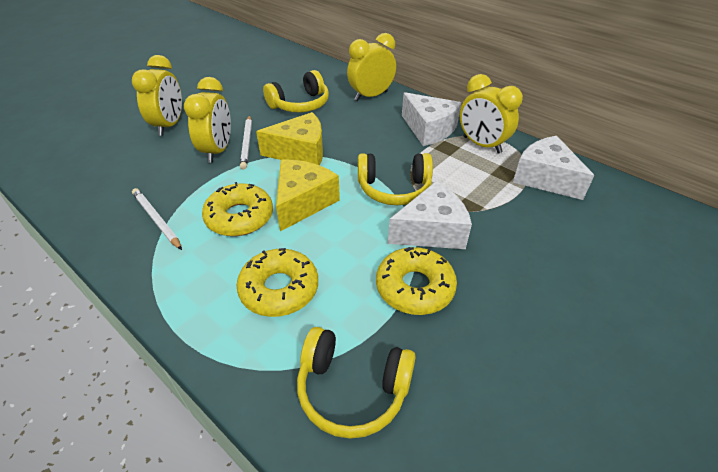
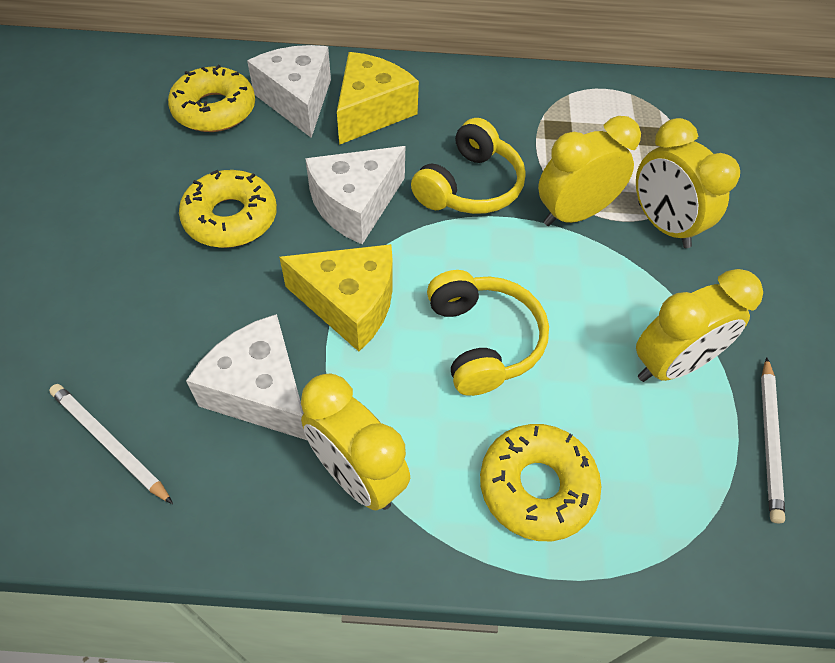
yellow headphones: [263,70,329,112] [297,327,416,439] [358,153,433,205] = 3 -> [411,118,526,214] [427,270,549,396] = 2

